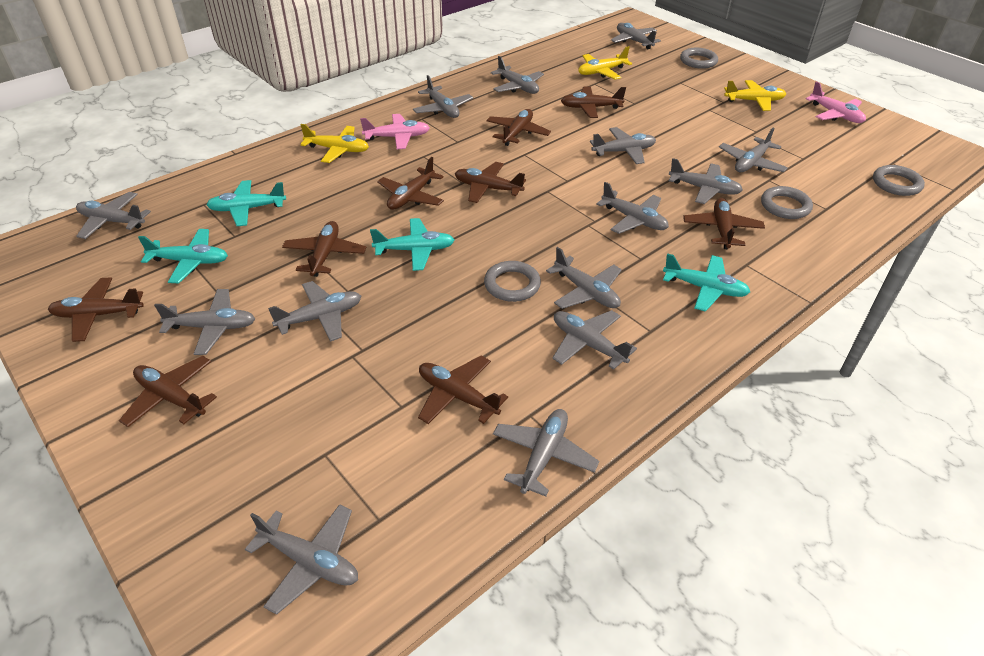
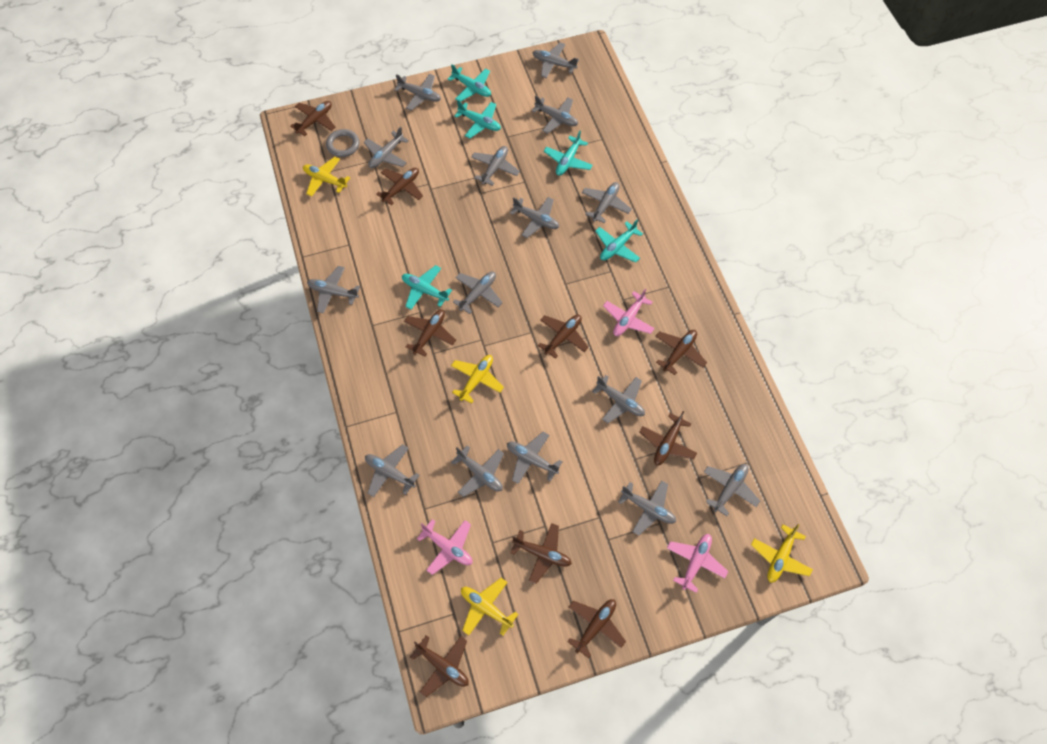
grey plane: [76,192,151,239] [154,289,255,355] [245,504,358,615] [268,281,361,342] [413,75,473,118] [491,56,544,94] [493,409,599,497] [546,247,622,309] [552,310,637,370] [590,127,656,164] [596,182,669,234] [611,23,661,49] [669,158,743,204] [719,128,788,172] = 14 -> [307,266,360,314] [364,127,409,168] [365,444,420,497] [394,74,441,111] [451,445,504,497] [453,271,503,314] [471,146,520,186] [507,432,563,484] [510,197,559,238] [532,96,578,134] [533,42,579,78] [582,182,632,223] [592,375,645,423] [618,480,676,535] [704,464,760,516] = 15
grey ring: [484,261,541,302] [680,48,718,69] [761,186,813,219] [873,165,925,196] = 4 -> [326,129,359,157] = 1
pink plane: [360,114,430,149] [806,81,866,123] = 2 -> [417,519,472,575] [603,289,655,336] [667,534,728,593] = 3
turquoise plane: [138,229,228,283] [206,180,286,226] [370,218,454,271] [663,253,750,312] = 4 -> [402,265,452,309] [448,64,491,102] [455,101,501,138] [544,131,593,176] [595,219,643,263] = 5
yellow plane: [300,124,369,163] [578,46,632,80] [724,80,786,111] = 3 -> [303,157,350,197] [451,355,504,404] [461,578,518,636] [751,524,813,583] = 4

